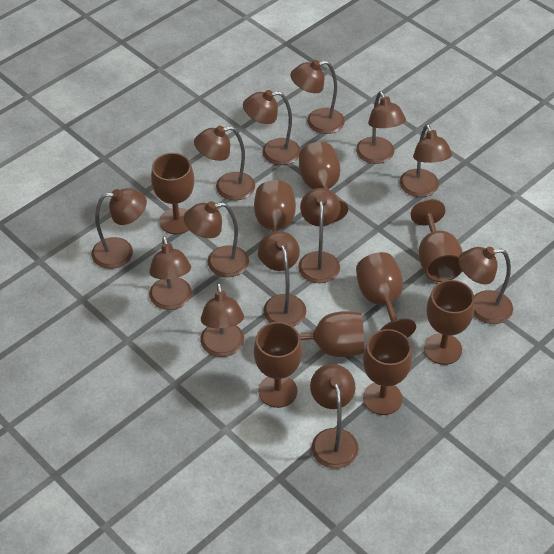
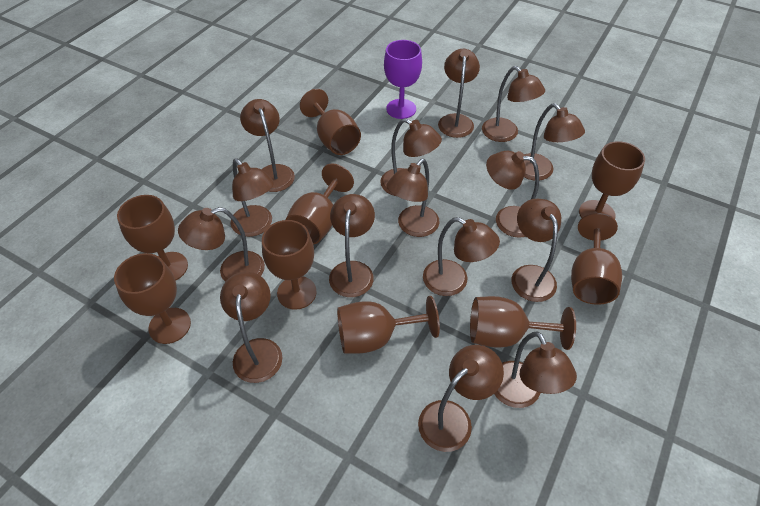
brown lamp: [91,188,147,269] [149,236,192,310] [184,201,249,277] [194,126,255,201] [200,283,244,357] [243,90,301,165] [258,231,306,327] [290,60,345,134] [298,188,340,283] [310,364,358,469] [356,91,406,164] [400,124,452,197] [458,247,513,324] = 13 -> [178,207,265,282] [220,272,282,383] [230,158,274,237] [240,99,295,192] [329,194,375,297] [380,118,442,196] [387,159,439,237] [418,345,504,452] [423,217,500,296] [438,49,480,138] [482,66,545,142] [486,151,539,238] [494,331,577,408] [512,199,561,302] [524,103,585,180] = 15
purple goblet: none = 0 -> [384,40,422,119] = 1

